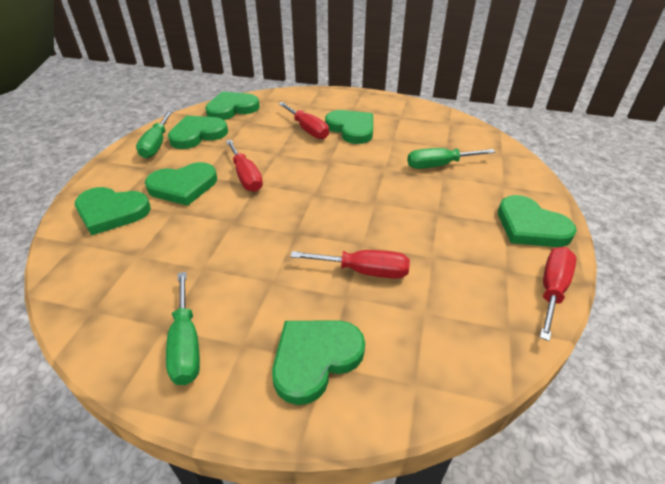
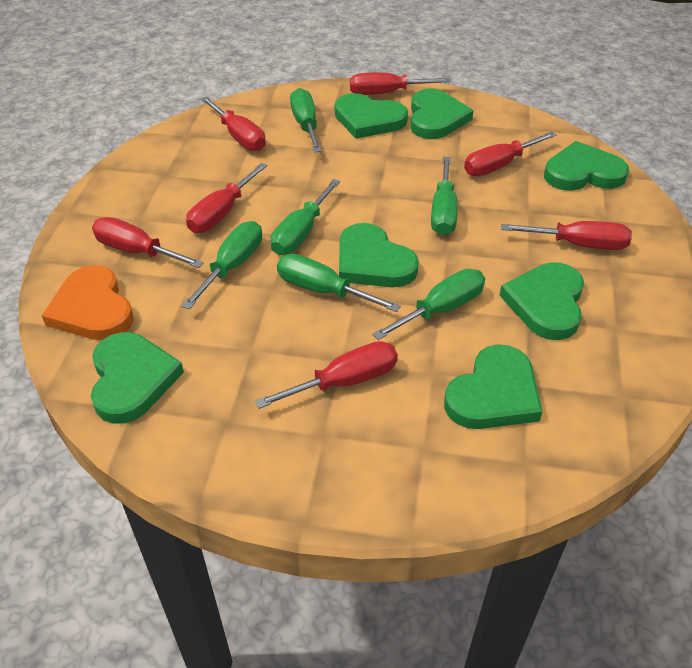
green screwdriver: [136,111,173,158] [166,272,200,385] [407,148,495,169] = 3 -> [182,221,262,309] [271,179,340,255] [277,254,401,312] [290,88,322,152] [372,269,485,340] [431,157,458,235] = 6
orange heart: none = 0 -> [42,265,134,340] = 1
red screwdriver: [226,140,263,192] [279,102,329,139] [290,250,410,279] [540,247,576,341] = 4 -> [92,217,204,268] [186,163,267,233] [201,97,266,151] [255,341,398,409] [350,73,450,95] [464,131,556,176] [501,221,632,250] = 7

